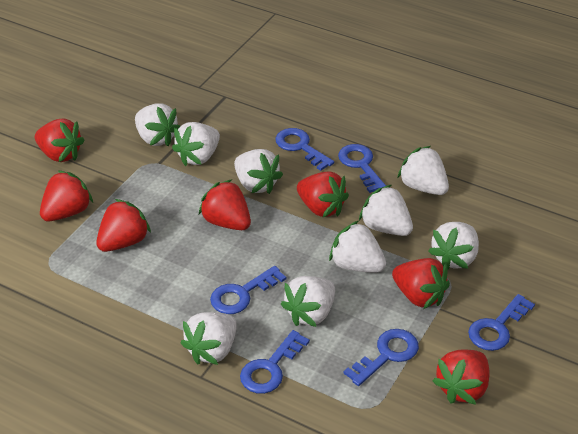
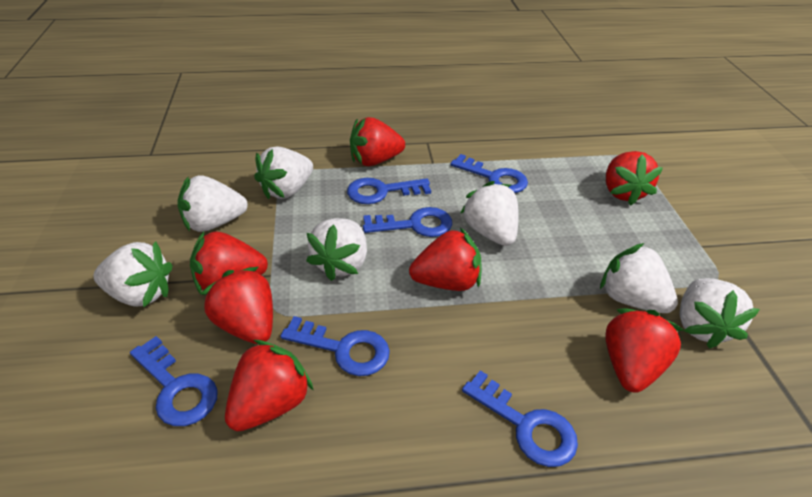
white strawberry: [135,103,180,147] [172,122,220,166] [180,312,237,365] [234,149,283,194] [281,276,335,327] [329,221,386,273] [359,185,413,236] [397,146,449,195] [428,222,479,269] = 9 -> [94,241,173,307] [178,175,248,232] [254,147,313,200] [306,218,367,281] [460,181,519,246] [600,243,678,313] [679,278,760,349] = 7

